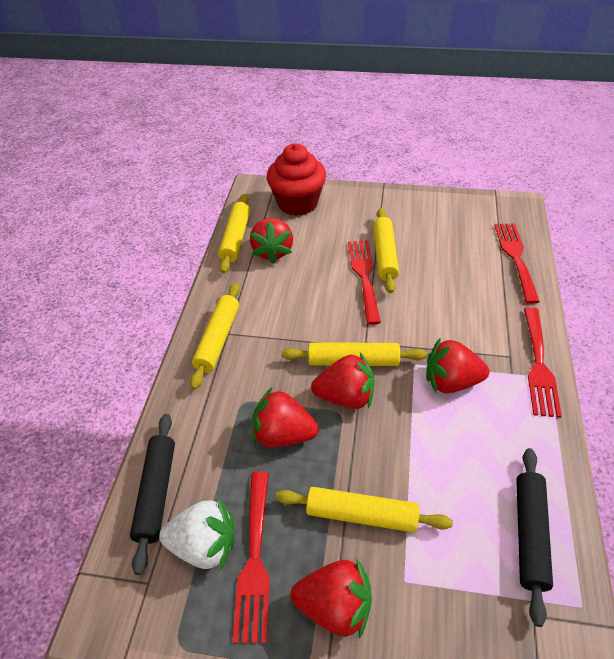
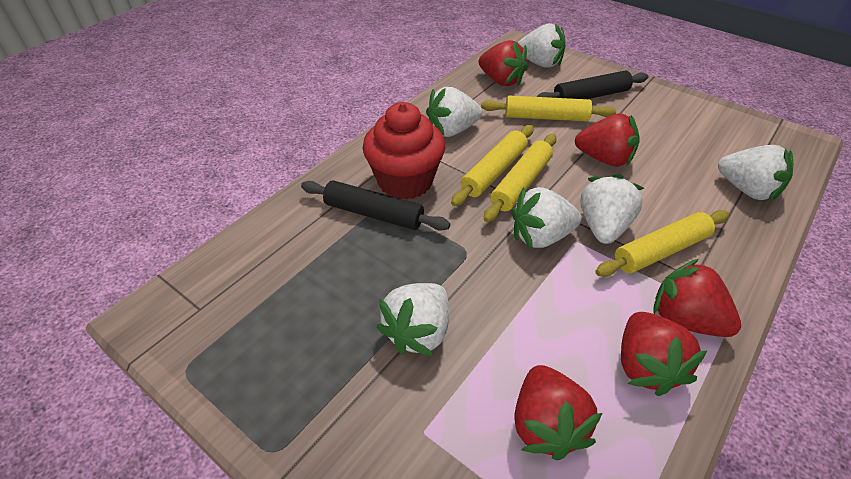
red fork: [233,472,270,643] [348,240,381,325] [494,223,540,304] [524,307,562,418] = 4 -> none = 0
white strawberry: [159,498,234,569] = 1 -> [376,283,449,356] [426,87,482,137] [511,187,582,248] [518,23,565,68] [581,174,644,244] [718,145,794,200] = 6
yellow rolling pin: [190,283,240,390] [218,194,250,274] [276,487,453,533] [281,342,427,366] [373,208,399,293] = 5 -> [451,125,534,207] [481,96,616,121] [484,134,557,222] [595,210,729,277] = 4

